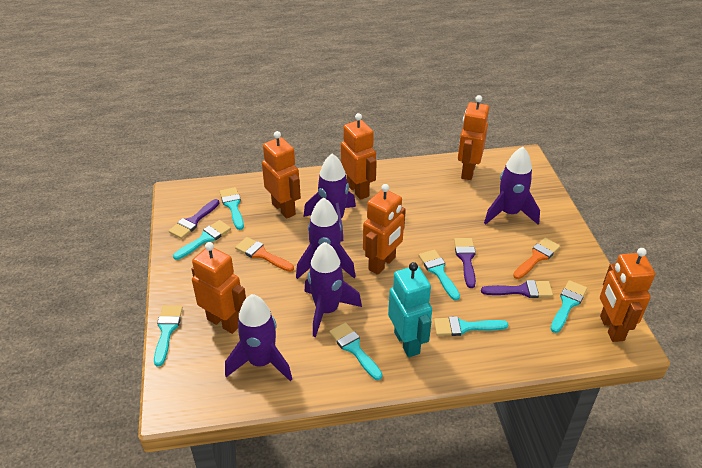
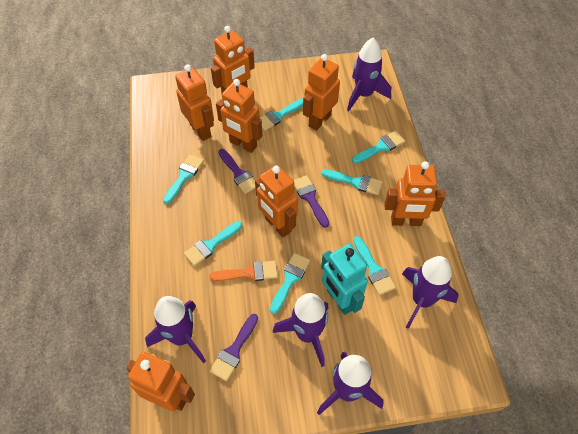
orange brush: [235,237,294,272] [513,238,560,279] = 2 -> [209,261,278,281] = 1
orange robot: [192,242,246,334] [262,131,301,219] [341,113,377,200] [363,184,406,275] [458,95,489,180] [600,248,655,342] = 6 -> [126,352,195,411] [175,65,214,141] [211,26,255,93] [216,79,262,153] [255,165,298,238] [303,54,340,131] [384,161,445,226] = 7

